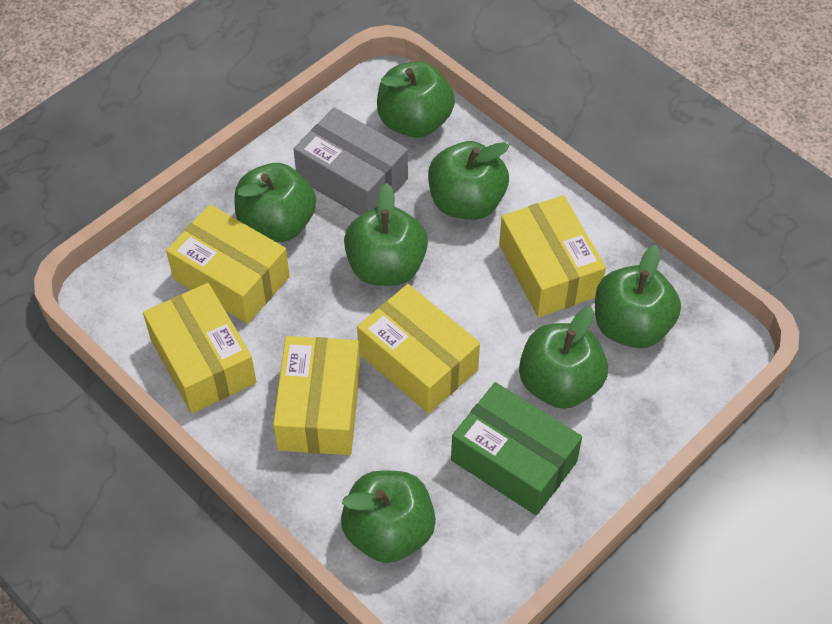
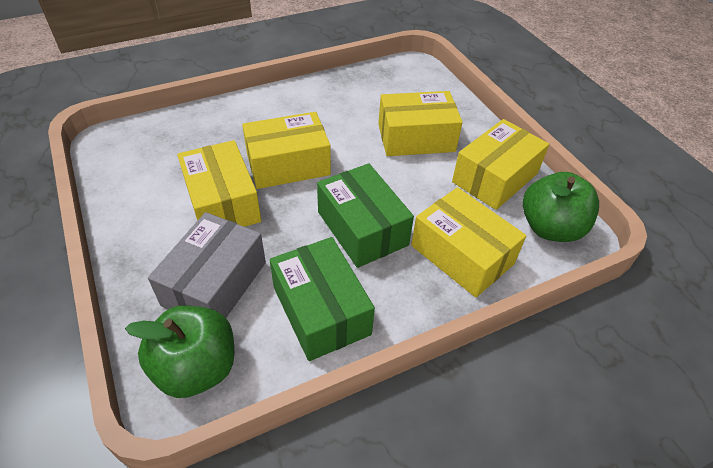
green apple: [234,163,316,242] [341,471,436,563] [344,183,428,286] [377,61,455,138] [428,141,509,220] [519,307,608,409] [595,245,681,348] = 7 -> [125,305,234,398] [523,172,599,242] = 2
green box: [451,382,582,515] = 1 -> [270,237,375,361] [317,163,414,268] = 2

